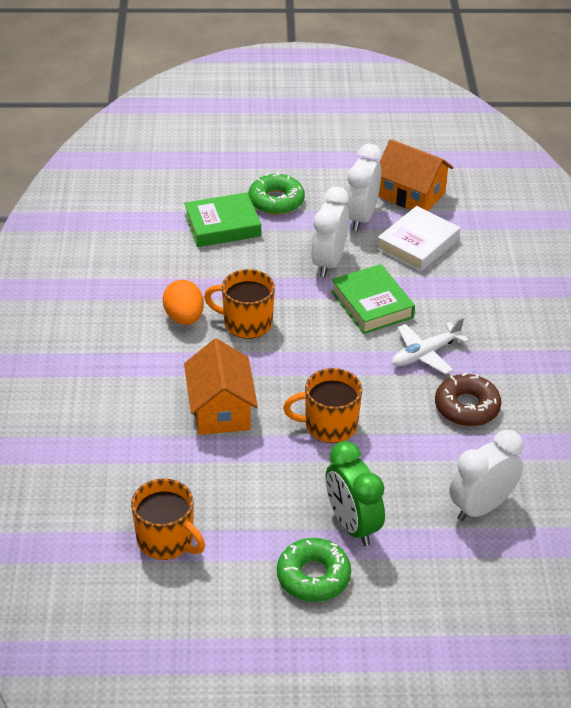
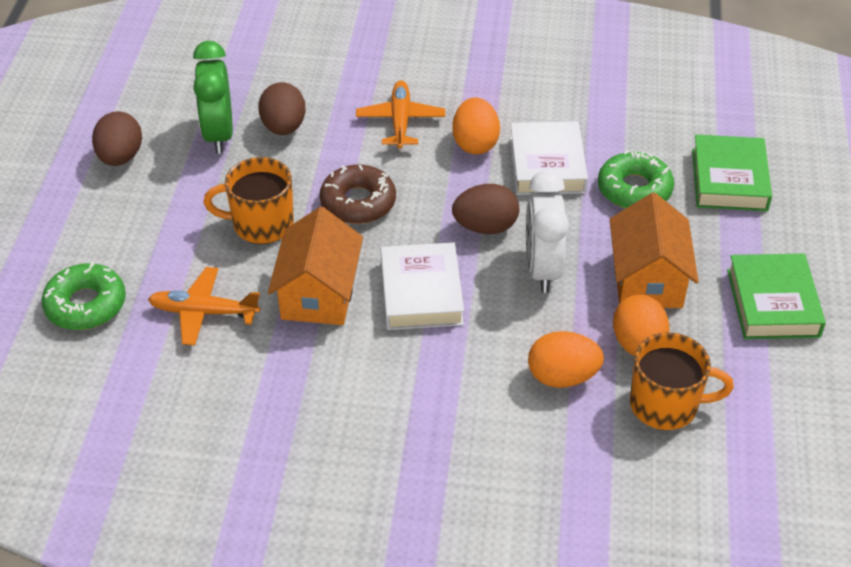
brown egg: none = 0 -> [92,111,142,166] [258,82,306,135] [452,184,519,234] = 3
orange egg: [163,280,204,325] = 1 -> [452,97,500,155] [528,331,604,388] [613,295,669,356] = 3
orange mug: [131,478,205,560] [204,269,275,339] [283,368,362,443] = 3 -> [204,157,294,244] [630,332,734,430] = 2
orange plane: none = 0 -> [148,267,260,346] [356,80,445,149] = 2
white book: [377,206,460,272] = 1 -> [380,242,464,330] [510,121,588,195] = 2
white clock: [311,187,349,277] [345,144,382,231] [449,430,524,521] = 3 -> [526,170,569,293] = 1
white plane: [392,317,469,374] = 1 -> none = 0

